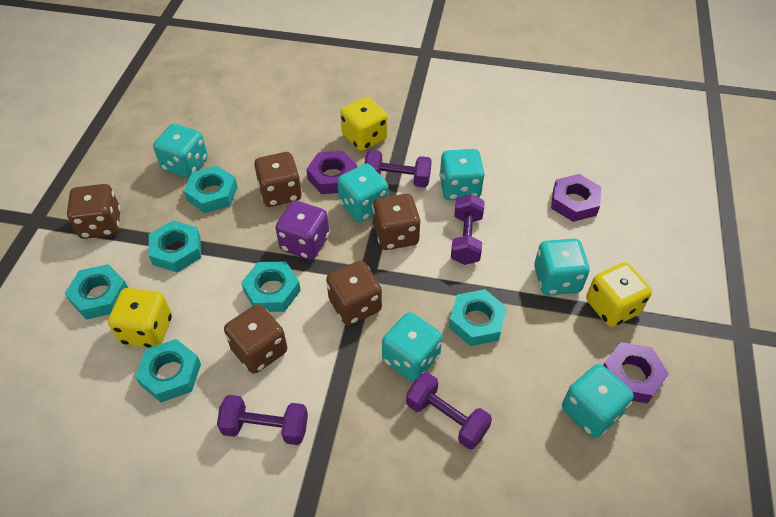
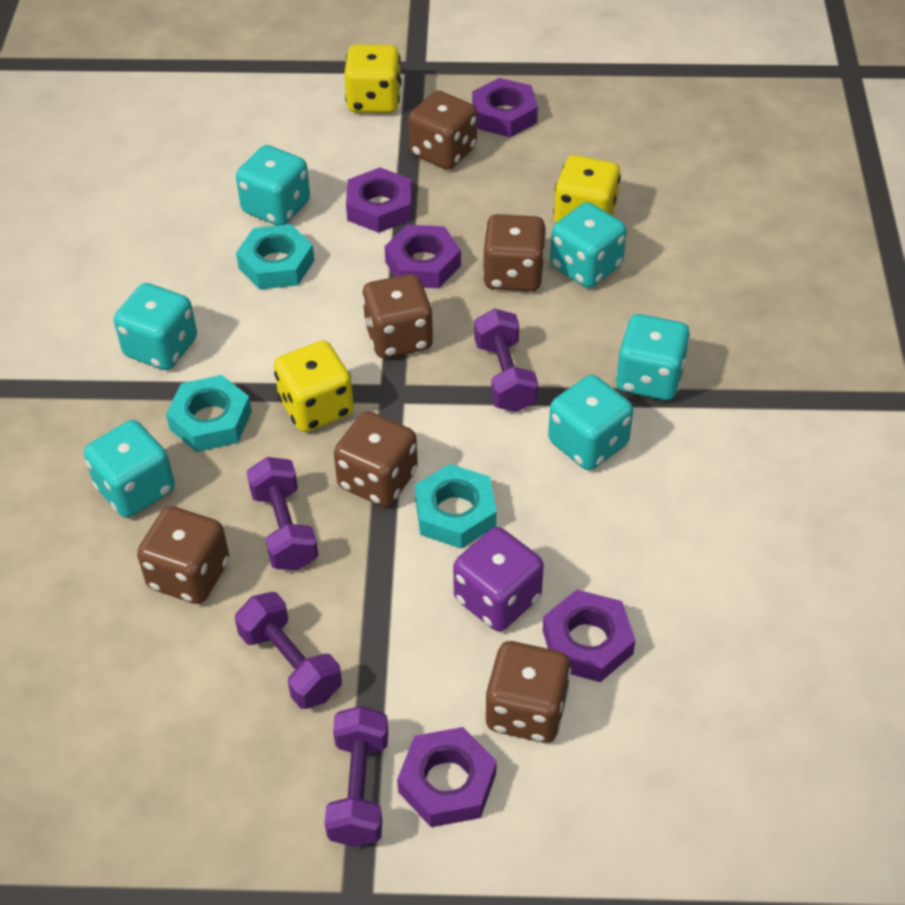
brown dice: [67,184,121,239] [224,304,287,374] [254,152,302,207] [326,261,382,325] [373,194,421,250] = 5 -> [137,506,229,604] [334,411,418,507] [362,274,433,358] [408,91,477,170] [483,214,546,291] [485,641,571,743] = 6
purple nut: [306,151,357,194] [551,174,601,222] [603,342,669,404] = 3 -> [346,167,412,233] [384,225,461,288] [397,727,497,827] [472,78,538,137] [543,590,636,682] = 5
turquoise nut: [65,264,128,320] [135,339,201,402] [149,220,201,272] [184,166,237,213] [241,261,301,312] [449,289,507,346] = 6 -> [166,375,252,452] [236,224,314,289] [415,464,496,549] = 3

